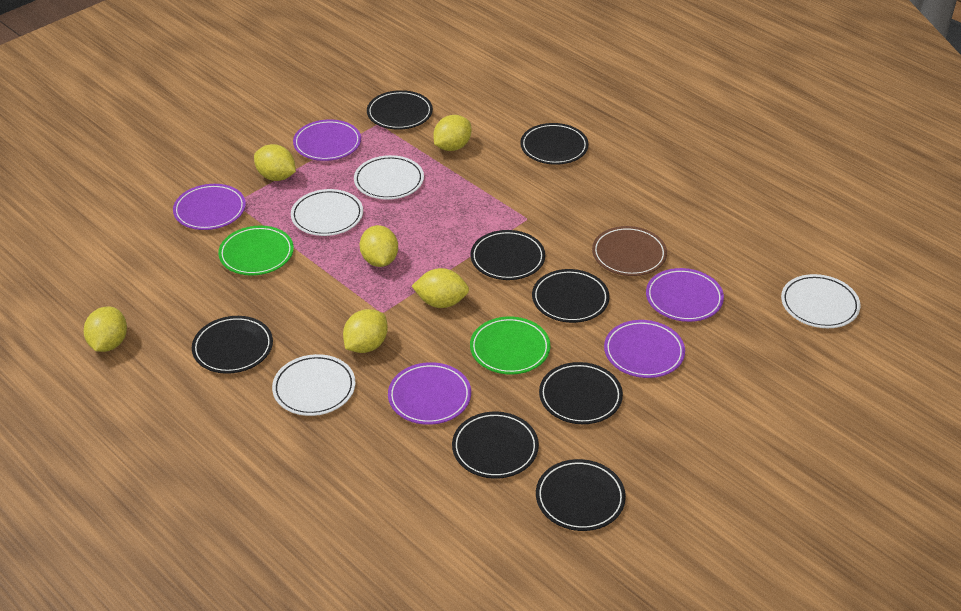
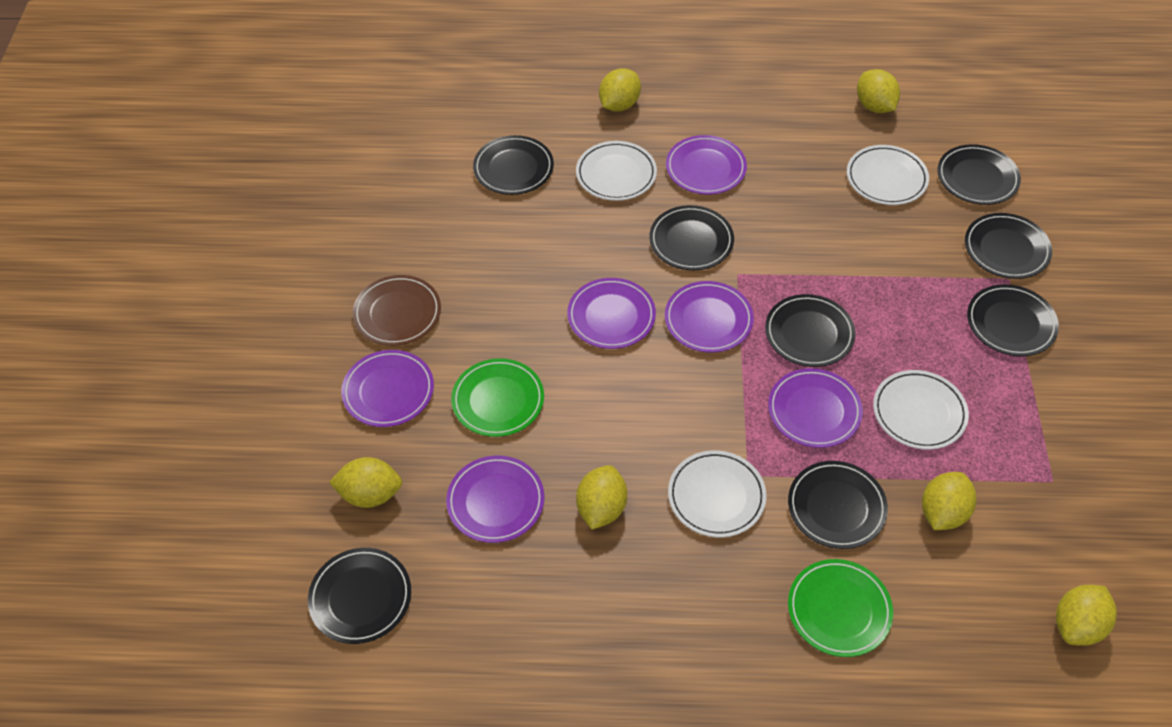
purple plate: [173,184,246,230] [293,119,361,161] [388,362,471,425] [604,320,685,378] [646,268,724,322] = 5 -> [341,350,434,427] [446,455,544,543] [567,278,656,349] [665,281,754,353] [666,135,747,195] [768,368,863,448] = 6

